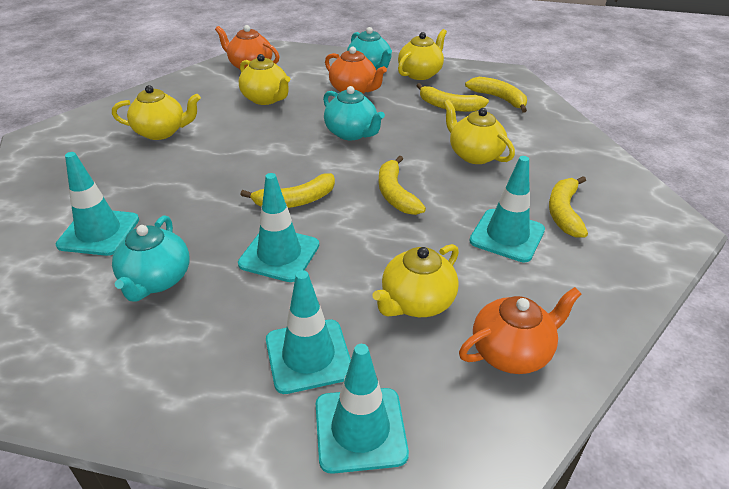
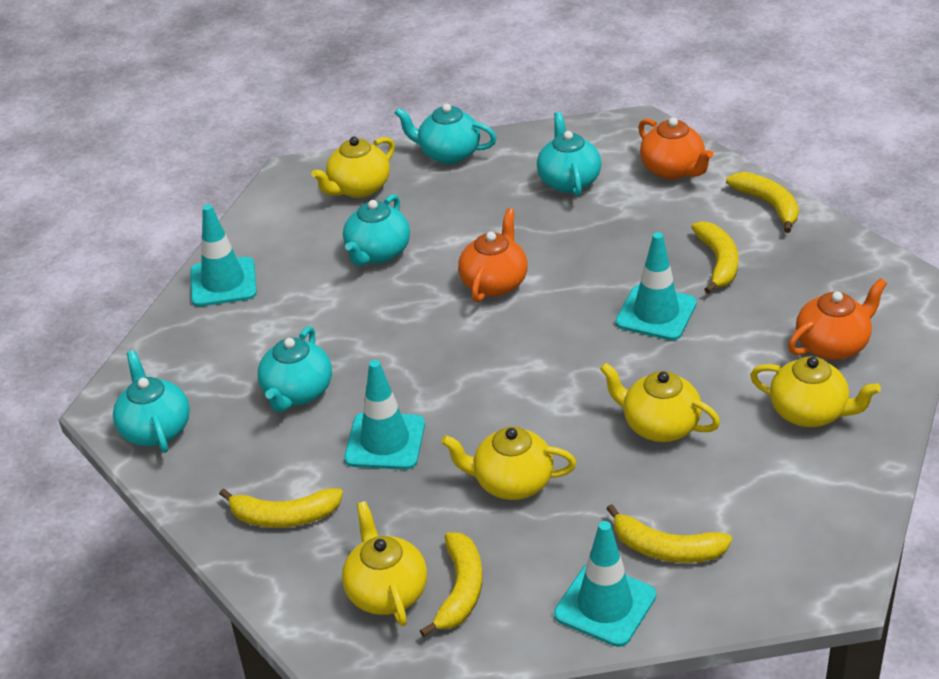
turquoise teapot: [112,215,190,301] [323,86,385,140] [347,27,392,70] = 3 -> [113,350,190,453] [258,326,332,412] [343,194,410,266] [395,103,497,164] [537,112,601,196] = 5
turquoise traffic cone: [56,152,139,256] [238,173,319,282] [266,270,351,394] [316,344,409,474] [469,156,545,262] = 5 -> [190,204,257,307] [344,360,425,470] [554,521,656,647] [616,232,697,340] = 4

